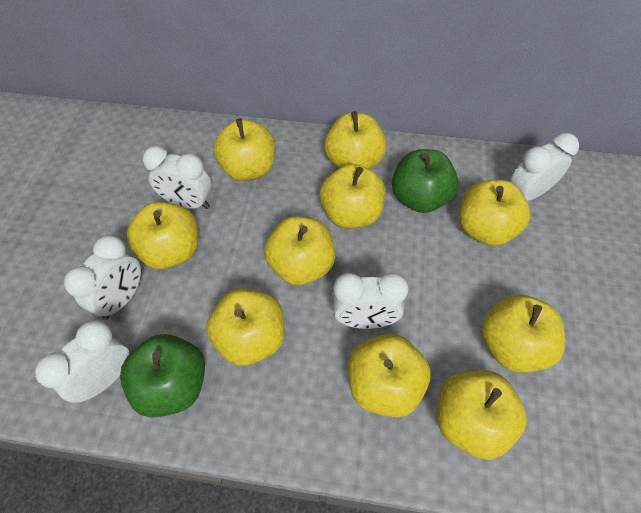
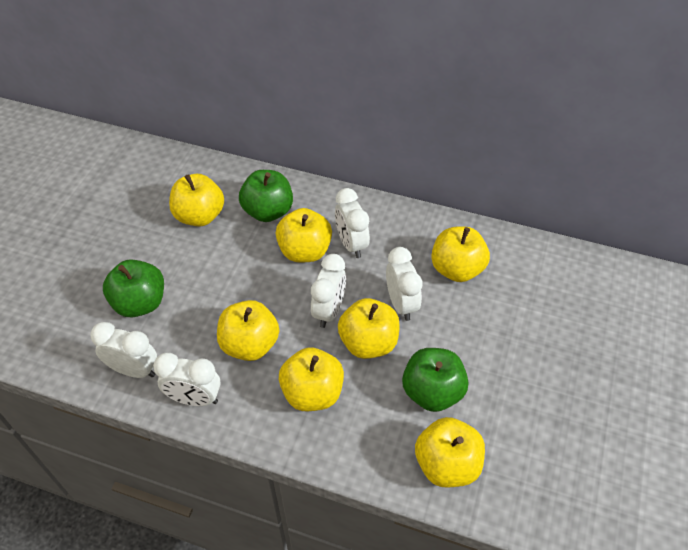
green apple: [120,334,205,417] [392,149,459,213] = 2 -> [103,259,164,317] [239,170,293,222] [402,348,468,412] = 3
yellow apple: [127,202,198,269] [206,289,285,365] [213,118,275,181] [264,216,335,285] [319,164,385,228] [324,111,387,169] [348,334,431,417] [437,370,527,460] [459,180,530,246] [481,294,565,372] = 10 -> [169,174,224,227] [217,300,279,361] [275,208,332,262] [279,347,344,411] [338,298,400,359] [415,417,485,488] [431,227,490,282] = 7

